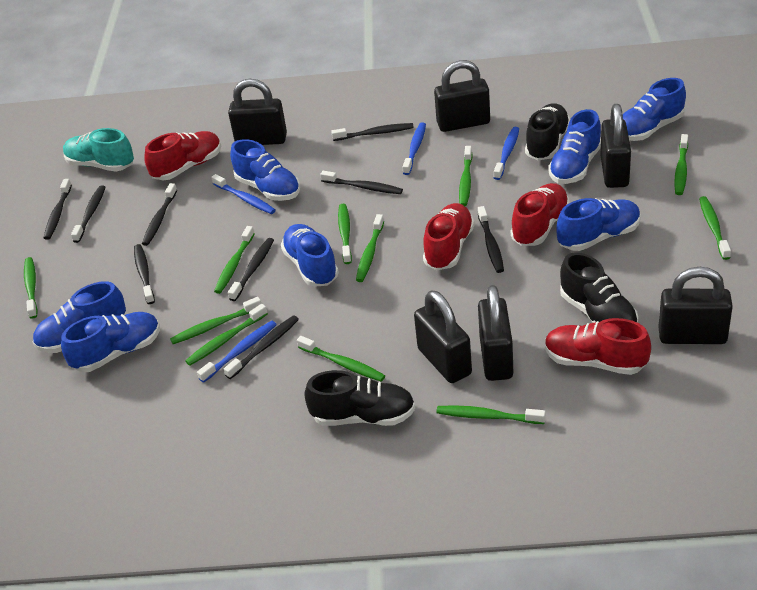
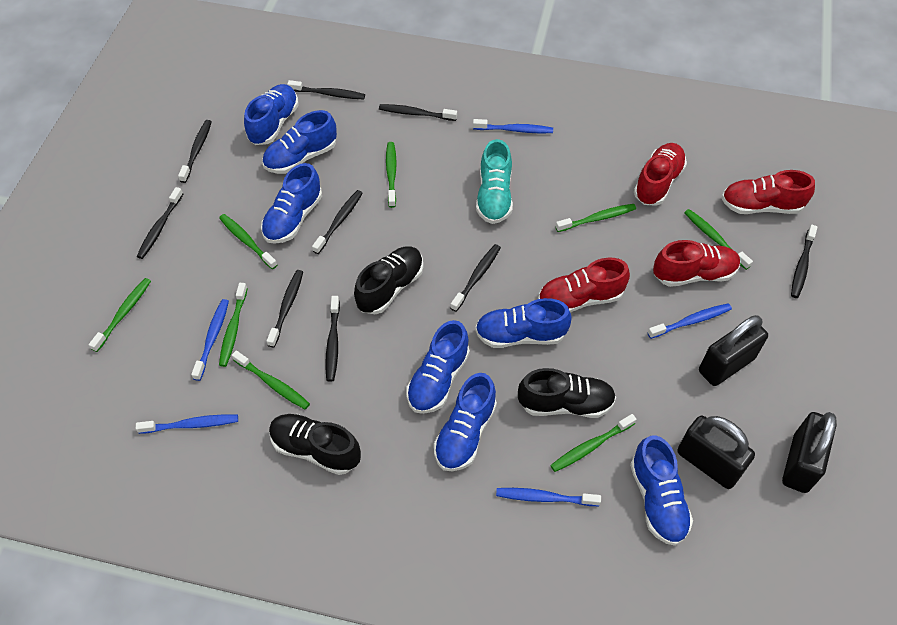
black padlock: [228,79,287,145] [414,290,472,383] [434,60,490,132] [478,285,514,381] [600,104,631,188] [658,267,733,344] = 6 -> [677,415,755,489] [699,315,768,386] [782,412,837,493] = 3
blue toothbrush: [197,321,277,383] [211,174,276,214] [403,122,426,175] [494,127,519,180] = 4 -> [136,414,238,434] [191,299,229,381] [473,119,553,133] [496,488,601,506] [647,303,732,339] = 5
green toothbrush: [24,257,38,319] [170,297,261,344] [185,304,268,366] [214,226,255,294] [297,336,385,382] [338,204,352,264] [356,214,384,282] [436,405,546,424] [459,146,473,206] [674,134,688,195] [699,196,731,260] = 11 -> [89,278,151,352] [219,214,277,269] [219,283,248,367] [232,351,310,410] [386,142,397,208] [550,414,637,472] [556,204,636,232] [684,209,753,270] = 8

